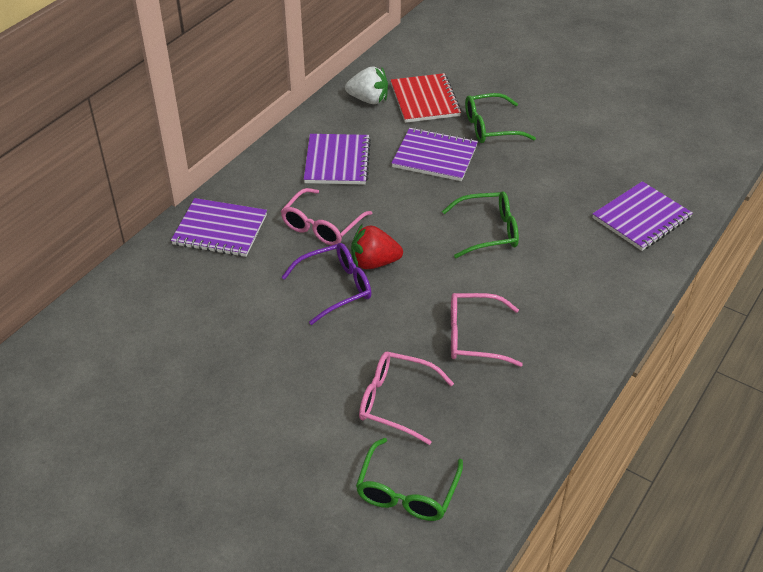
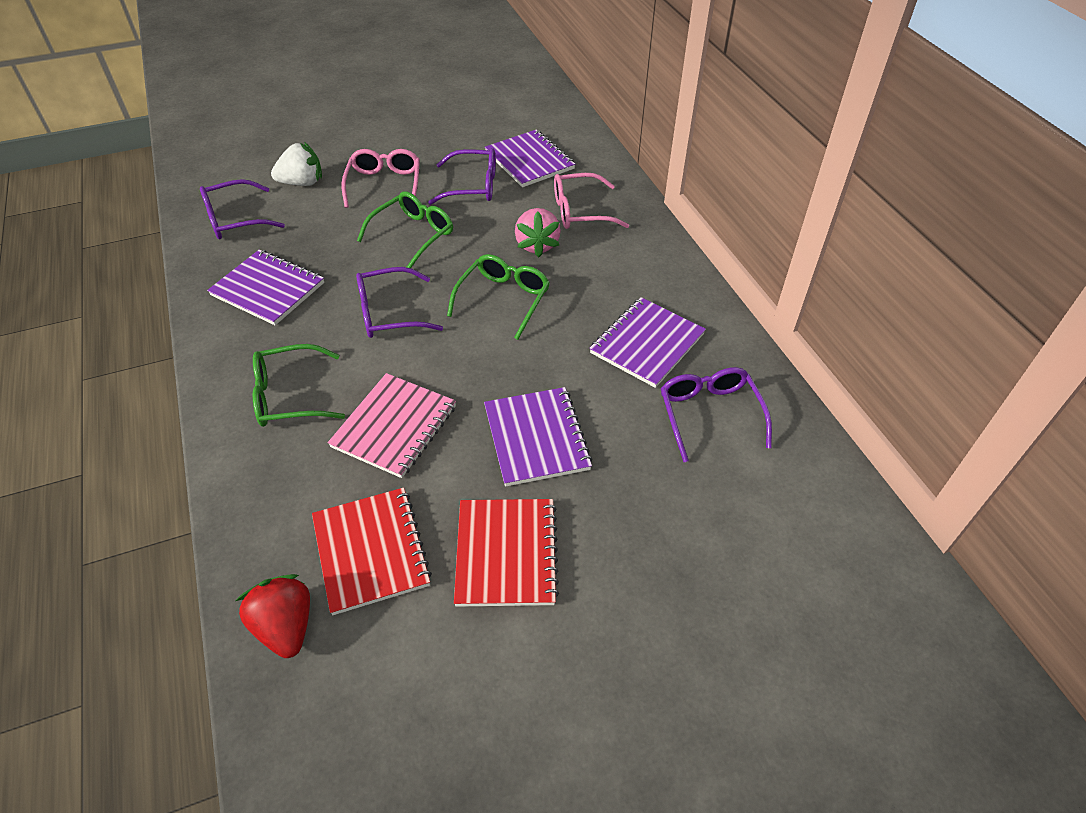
pink glasses: [281,188,372,246] [359,352,454,445] [451,293,523,367] = 3 -> [342,149,420,208] [554,173,629,229] = 2
pink notebook: none = 0 -> [328,373,456,478] = 1
pink strawberry: none = 0 -> [515,208,561,257] = 1
purple glasses: [282,243,371,325] = 1 -> [200,179,285,239] [356,267,443,338] [428,148,496,205] [661,367,772,462] = 4
red notebook: [391,73,462,123] = 1 -> [312,488,432,615] [454,499,559,607] = 2

